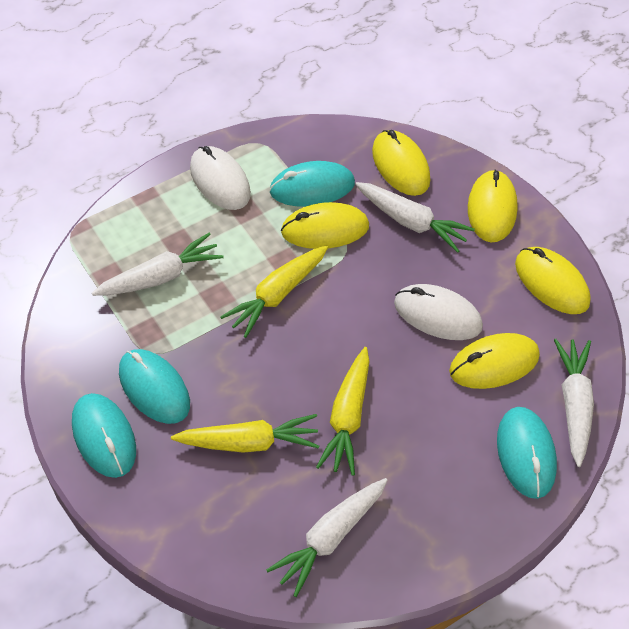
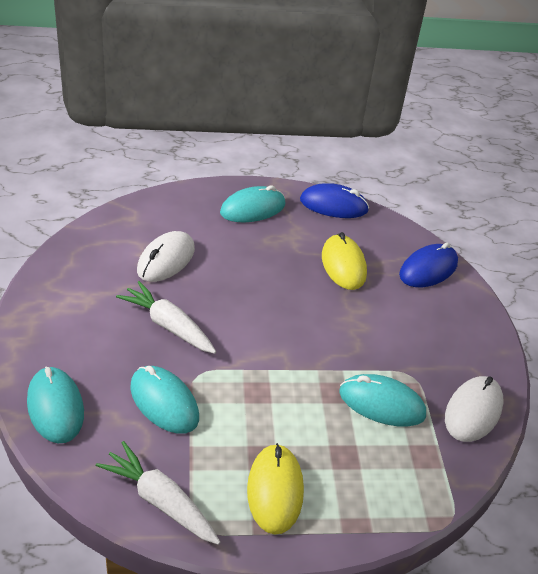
blue mouse: none = 0 -> [300,183,369,218] [399,242,458,287] = 2
white carrot: [92,233,224,296] [266,478,388,597] [355,182,475,253] [554,339,594,467] = 4 -> [96,441,220,545] [116,281,216,354] = 2
yellow carrot: [171,414,319,453] [220,245,328,338] [316,347,370,476] = 3 -> none = 0
yellow mouse: [281,202,369,249] [372,130,431,196] [449,333,540,389] [468,169,518,242] [515,247,591,314] = 5 -> [247,443,304,535] [322,232,367,290] = 2

